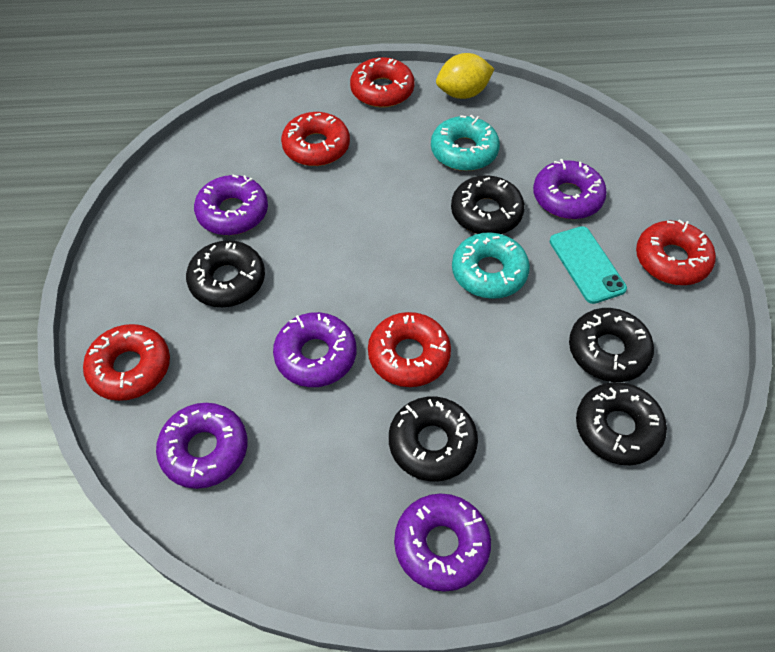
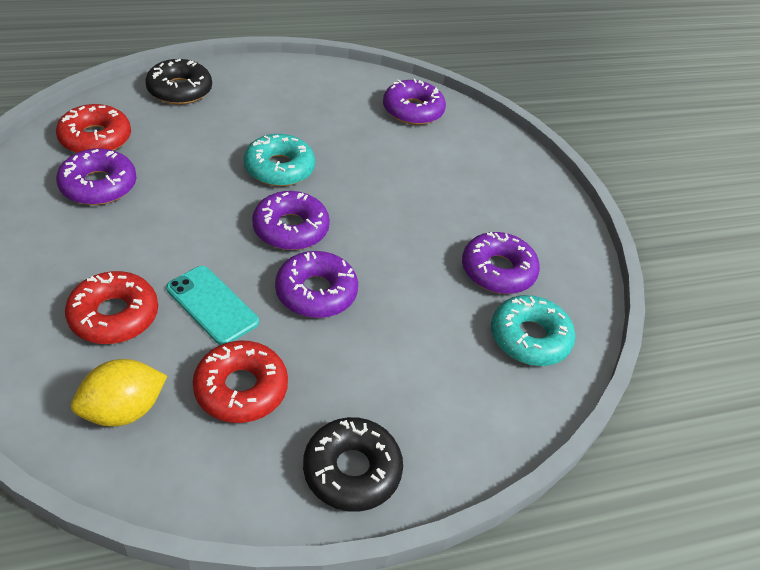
black donut: [186,240,265,307] [389,397,478,481] [451,175,525,234] [569,308,654,382] [576,382,667,465] = 5 -> [145,59,212,105] [303,417,403,512] = 2
red donut: [83,324,170,401] [281,112,350,166] [350,57,415,108] [368,312,451,387] [636,219,716,285] = 5 -> [56,104,131,153] [65,271,158,344] [193,340,288,423] = 3

